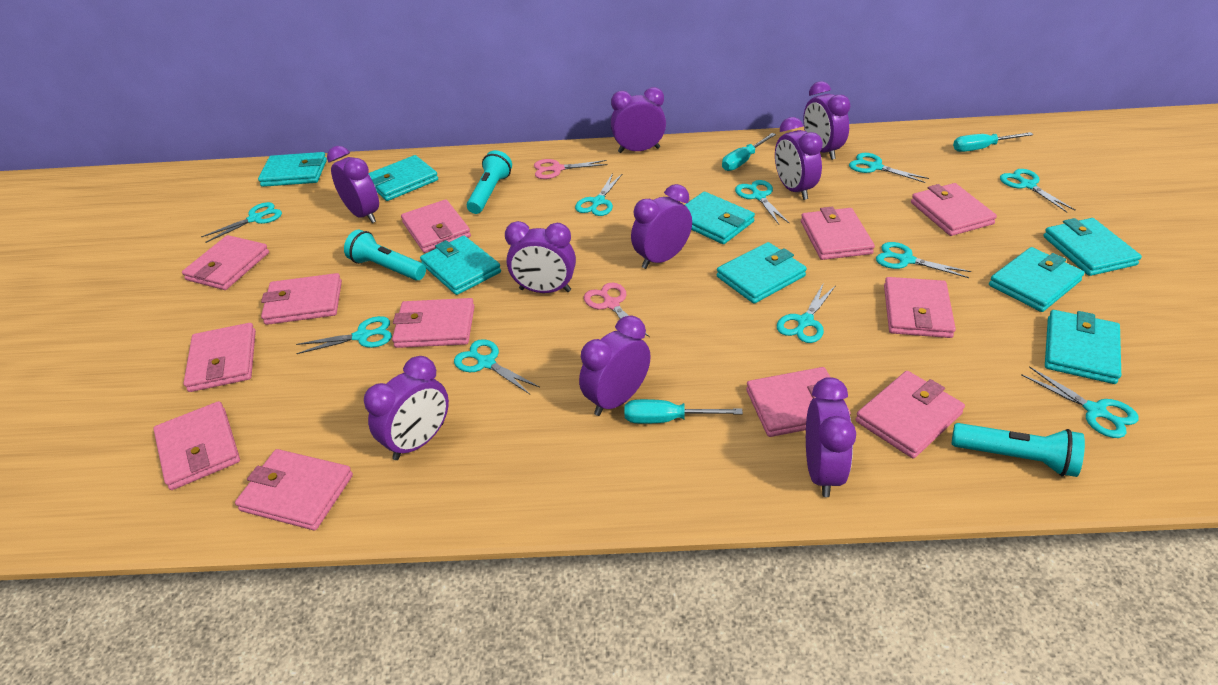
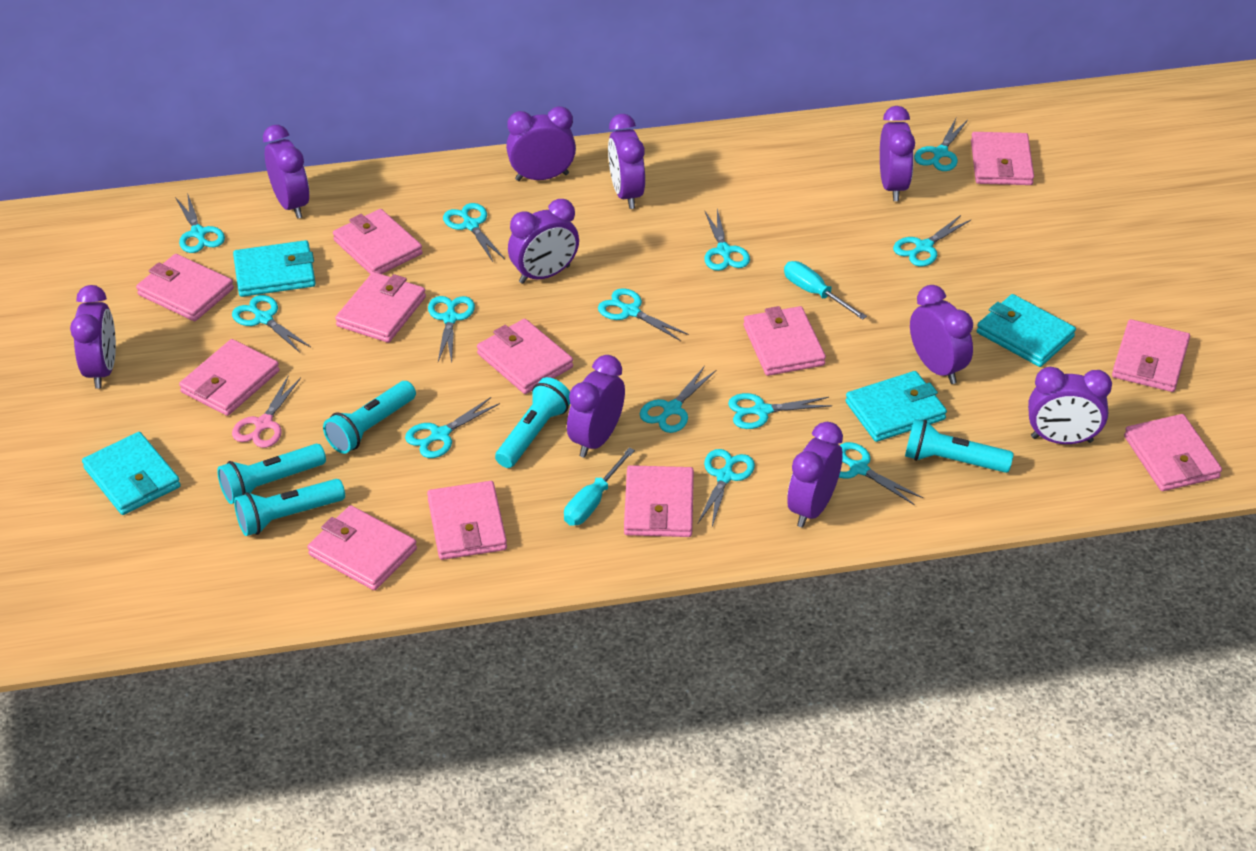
pink scissors: [534,159,608,179] [584,282,650,337] = 2 -> [232,375,301,448] = 1
purple clock: [327,146,379,223] [364,356,449,460] [505,221,576,293] [579,315,651,416] [611,87,666,153] [631,184,692,269] [775,117,823,200] [803,81,851,160] [806,377,856,497] = 9 -> [70,285,116,389] [263,125,309,219] [506,106,576,181] [508,199,579,284] [567,355,625,458] [608,114,645,209] [787,422,843,528] [880,106,915,201] [910,285,973,384] [1028,367,1112,444] = 10
turquoise flashlight: [344,230,426,281] [467,150,512,214] [952,423,1085,477] = 3 -> [217,444,326,504] [234,479,345,536] [323,381,416,454] [495,377,570,468] [905,419,1014,473] = 5
turquoise scissors: [201,202,282,243] [296,316,392,354] [454,339,540,394] [575,173,622,216] [735,180,789,225] [777,284,836,343] [849,153,929,183] [876,242,971,278] [1000,169,1076,212] [1021,366,1139,438] = 10 -> [175,193,225,253] [232,295,311,352] [405,397,500,458] [428,296,475,363] [443,203,505,262] [598,288,689,341] [640,366,716,433] [697,449,755,526] [704,209,750,271] [728,393,832,429] [839,442,923,505] [893,215,971,266] [914,119,968,171] = 13
turquoise screwdriver: [624,399,743,424] [722,133,776,171] [953,132,1033,152] = 3 -> [564,448,635,526] [784,261,867,320] = 2
turquoise wallet: [258,152,327,187] [368,155,438,201] [420,236,501,295] [685,192,755,244] [717,242,807,304] [989,247,1085,312] [1043,218,1142,276] [1045,310,1121,384] = 8 -> [82,432,181,515] [233,240,316,297] [845,371,947,442] [977,294,1076,367] = 4

